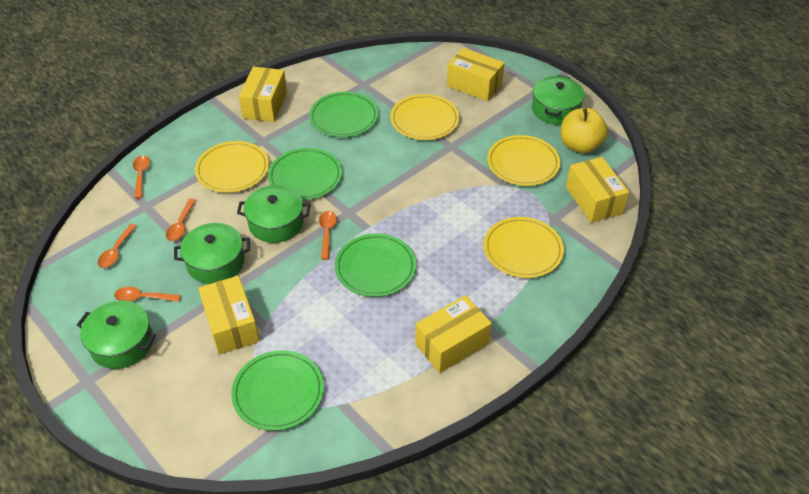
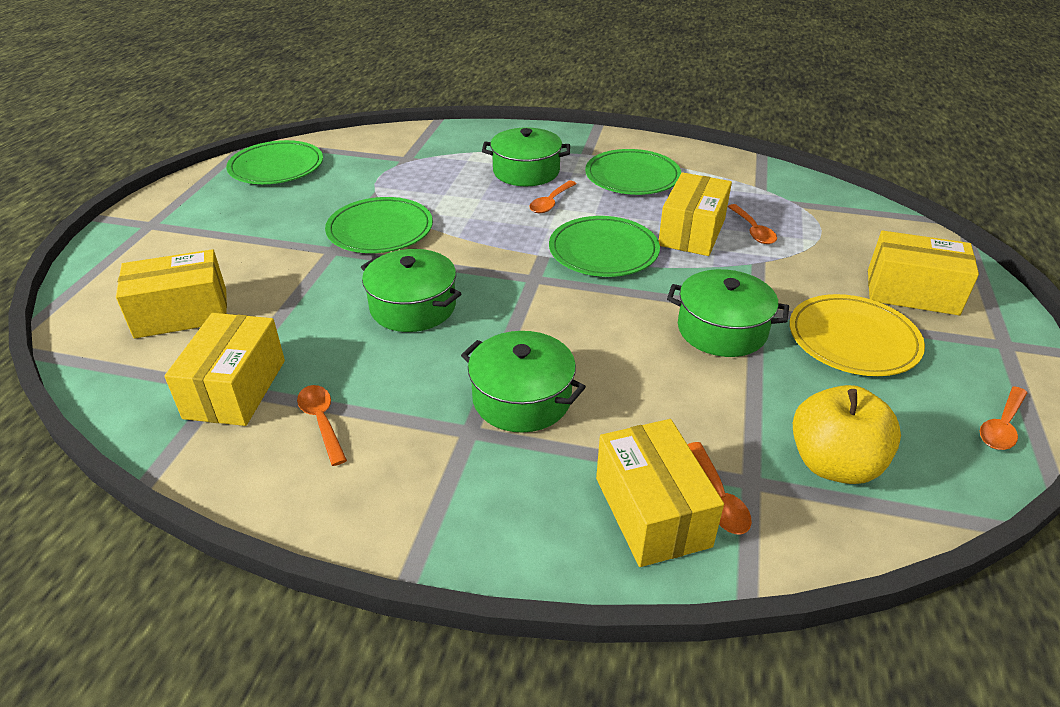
yellow plate: [195,141,269,193] [390,94,459,140] [484,217,564,278] [487,135,560,186] = 4 -> [789,294,925,376] = 1

